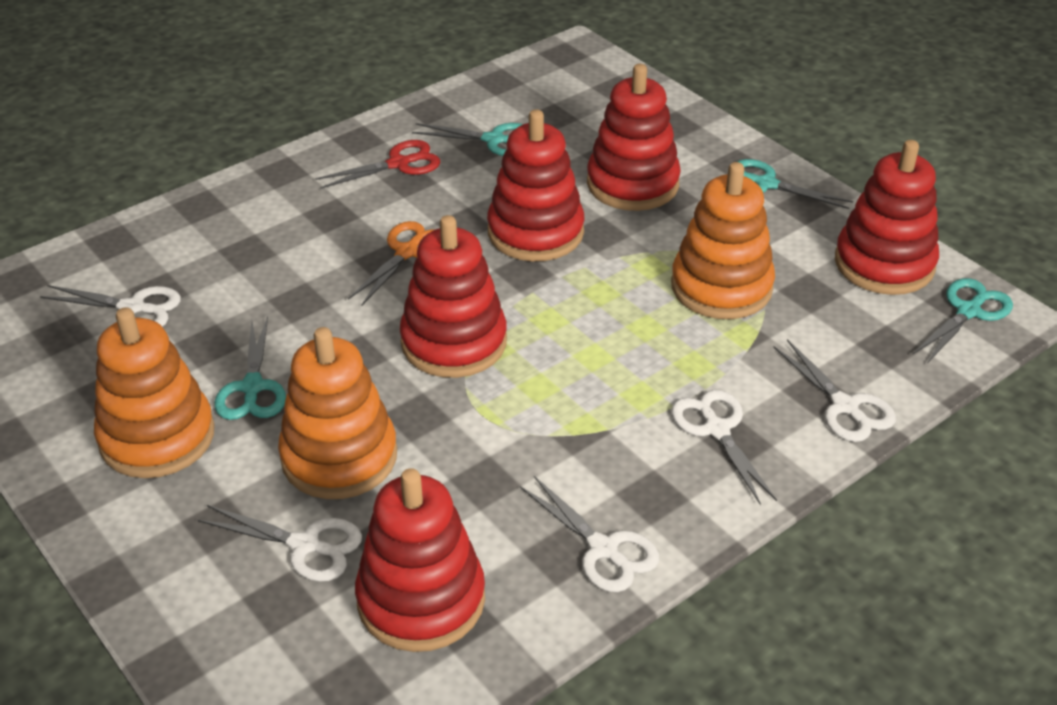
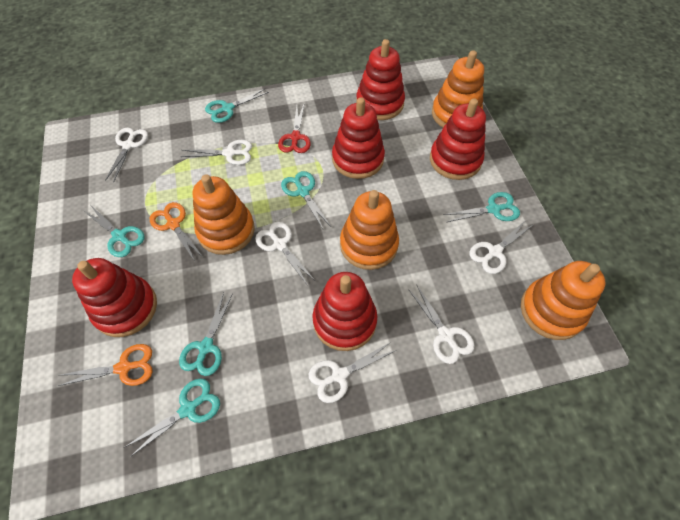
orange scissors: [348,221,434,306] = 1 -> [58,344,153,386] [150,202,204,261] = 2
orange stacking toy: [94,307,215,478] [278,327,397,499] [671,162,775,319] = 3 -> [192,174,255,255] [340,190,399,270] [432,50,484,127] [521,261,606,340] = 4
turquoise scissors: [214,316,286,420] [412,123,523,156] [737,159,853,209] [913,278,1013,363] = 4 -> [84,206,145,257] [125,379,220,457] [179,292,233,376] [205,88,269,123] [281,171,330,229] [443,192,520,222] = 6
white scissors: [40,285,181,327] [198,505,362,582] [520,476,659,592] [671,390,777,505] [774,339,896,442] = 5 -> [105,128,148,183] [181,140,252,165] [255,222,314,286] [309,342,397,403] [408,286,475,364] [469,219,534,274] = 6

